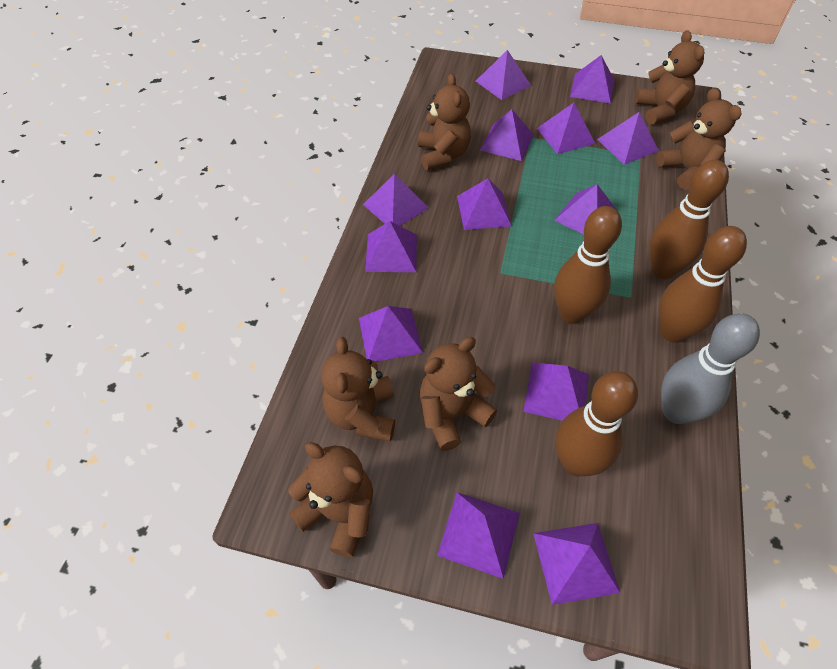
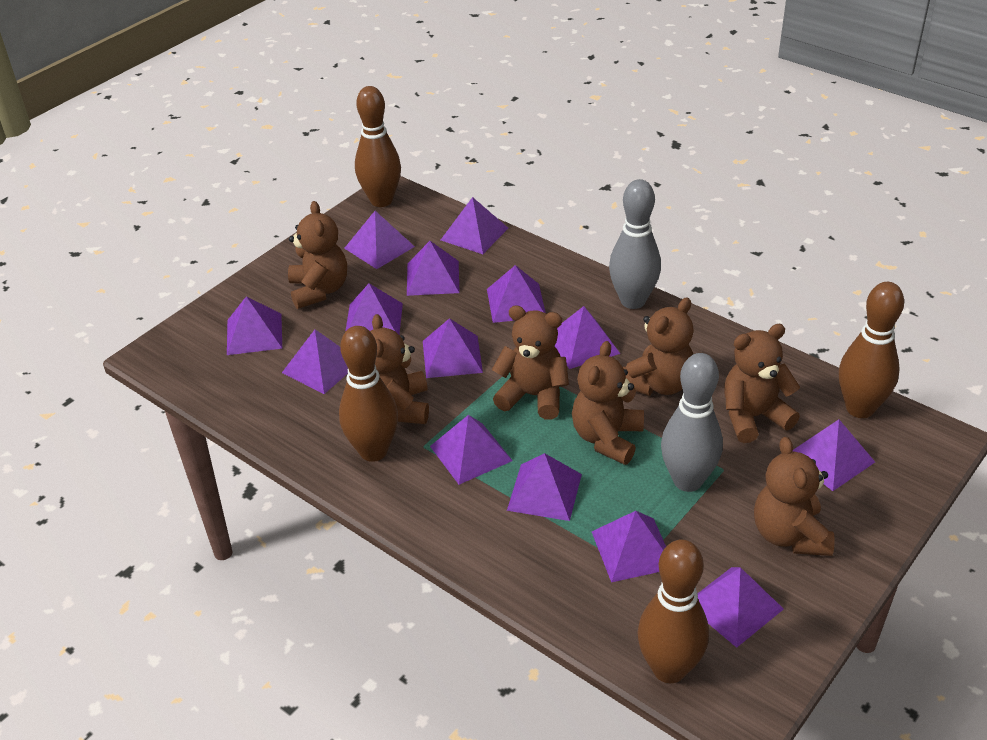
brown teddy bear: [289,442,373,558] [321,337,395,441] [418,73,471,170] [420,337,497,451] [635,30,705,125] [656,88,742,190] = 6 -> [288,201,347,309] [370,314,429,424] [492,306,569,420] [572,341,644,465] [623,298,694,396] [724,324,800,443] [754,437,835,556] = 7
grey bowling pin: [661,313,760,424] = 1 -> [609,179,661,309] [661,353,723,492] = 2
purple pyramid: [359,306,423,362] [363,174,428,226] [365,221,417,272] [437,493,520,579] [457,178,512,230] [476,50,531,100] [480,109,534,161] [523,362,589,421] [533,523,620,605] [537,103,595,154] [554,184,617,234] [570,55,614,104] [597,112,659,165] = 13 -> [227,296,282,355] [282,329,348,394] [344,211,415,269] [345,283,403,335] [407,241,459,296] [423,318,483,378] [430,415,513,485] [441,197,508,254] [487,265,546,323] [507,453,582,521] [554,306,620,369] [592,511,666,582] [697,567,784,648] [793,420,875,491] = 14

